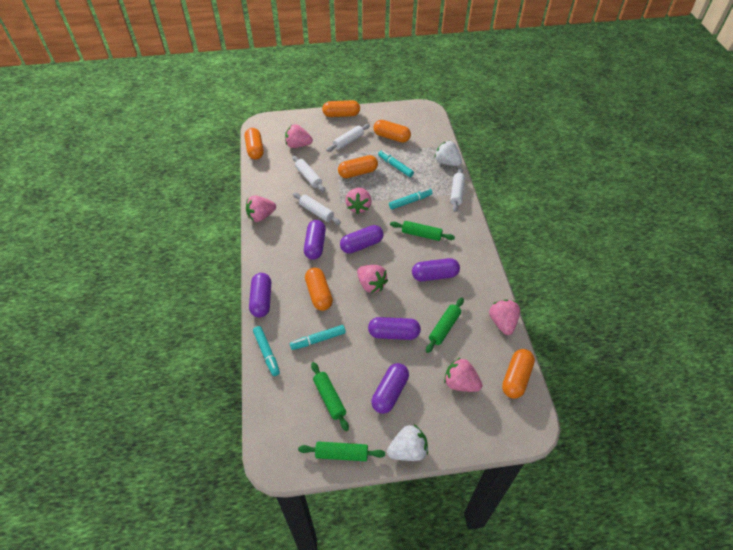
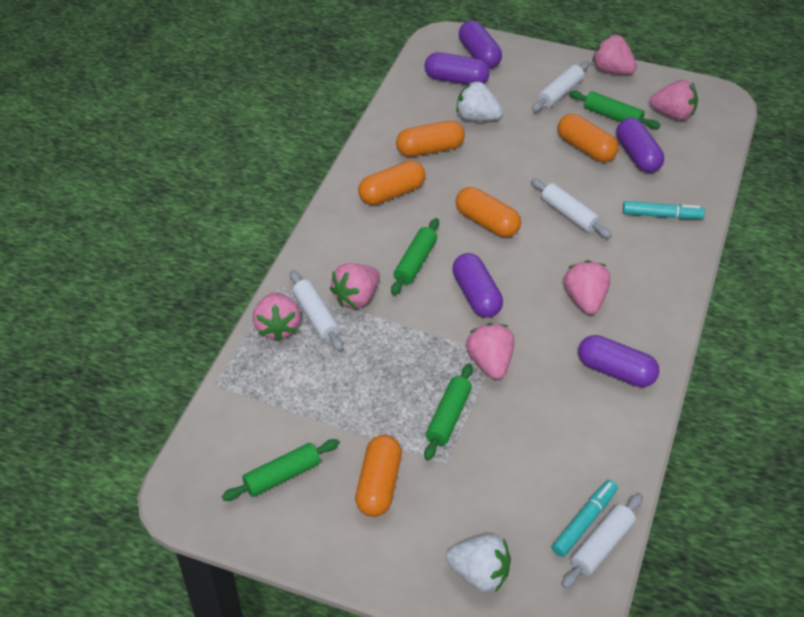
orange capsule: [245,128,264,160] [305,268,333,311] [322,100,360,117] [338,155,378,178] [374,120,411,143] [502,349,535,399] = 6 -> [355,435,402,517] [358,160,425,205] [396,121,465,157] [456,187,521,237] [558,114,619,162] = 5
purple capsule: [249,273,271,318] [304,220,326,260] [340,225,383,254] [368,317,421,340] [371,363,409,414] [412,258,460,281] = 6 -> [425,52,490,85] [452,253,503,318] [459,20,502,69] [578,335,659,387] [616,118,664,173] = 5
turquoise marker: [253,326,280,376] [290,325,346,350] [378,150,414,177] [389,188,433,210] = 4 -> [552,480,618,557] [623,201,705,219] = 2

